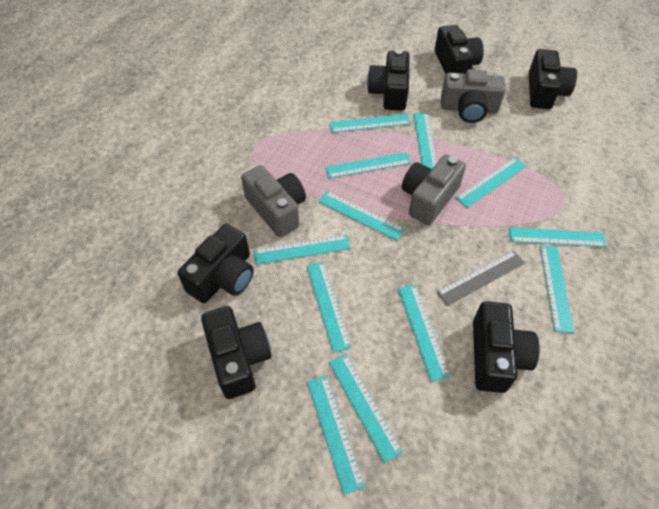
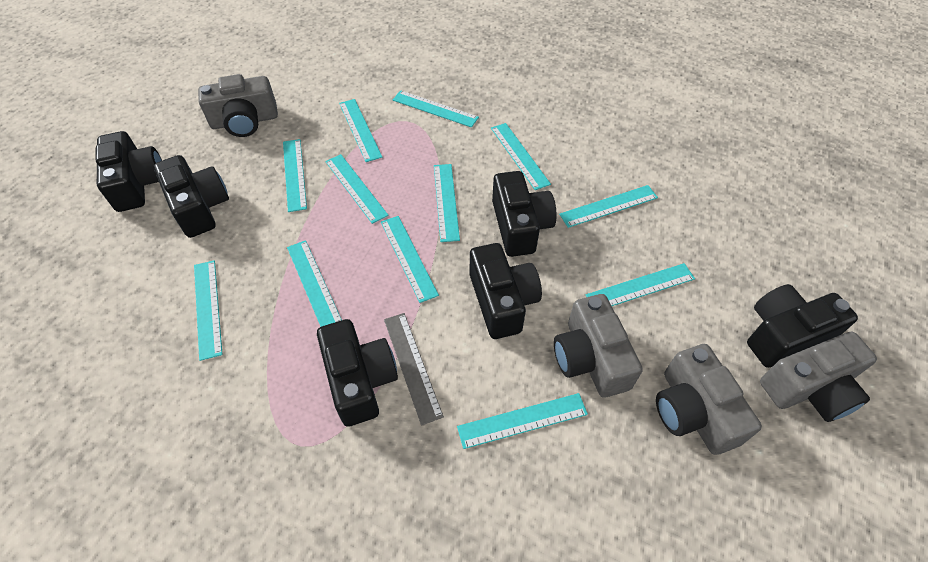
grey camera: [241,165,306,237] [402,155,466,225] [441,69,506,123] = 3 -> [198,74,278,137] [554,294,643,398] [656,344,762,455] [760,332,877,422] = 4

